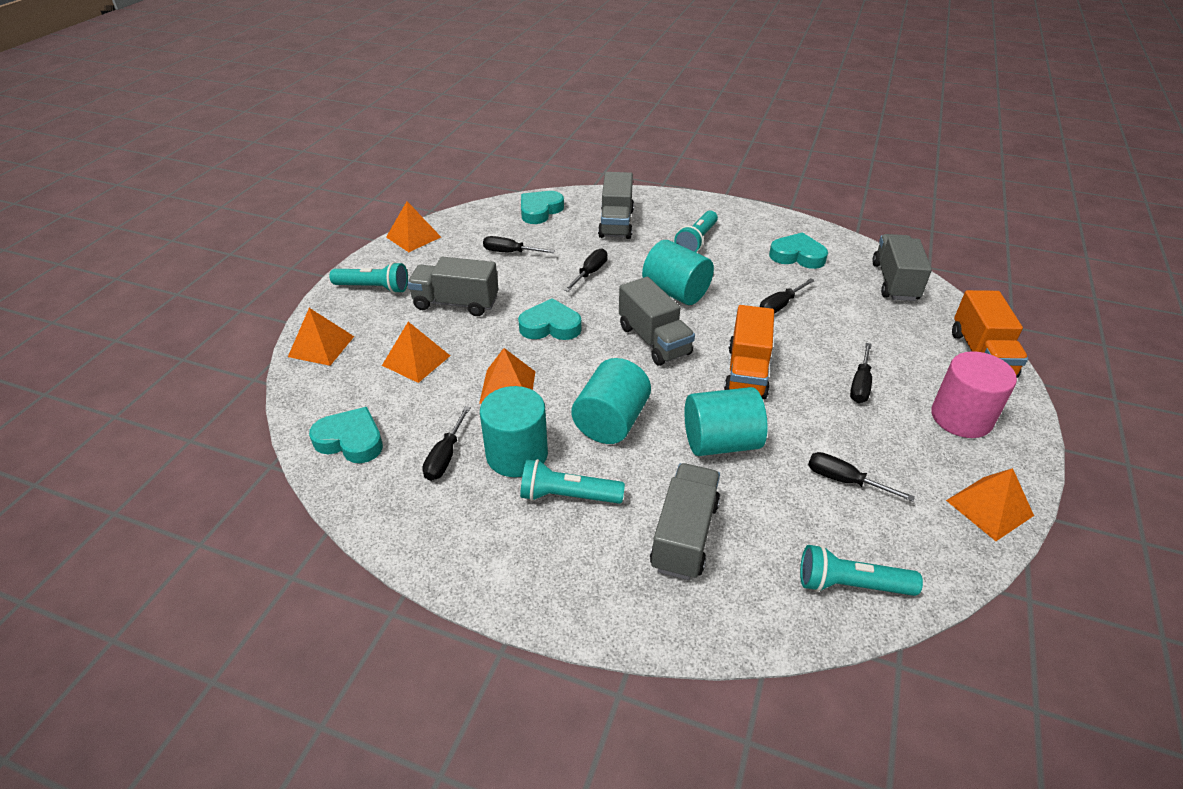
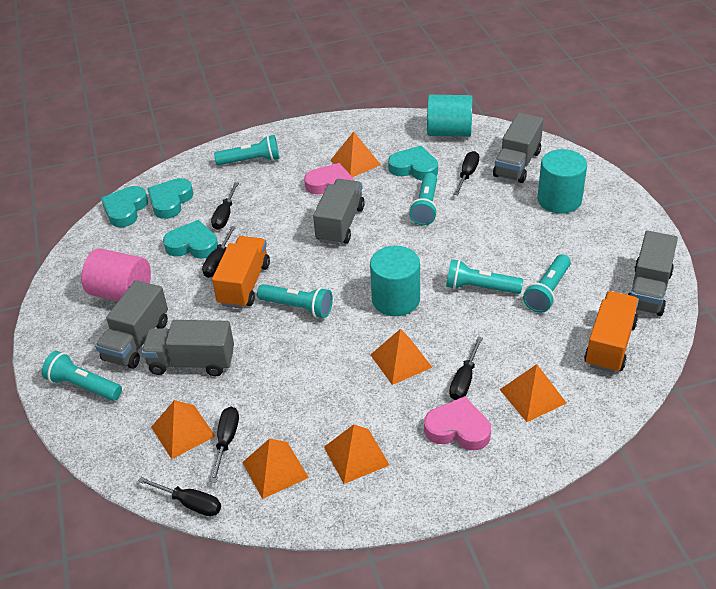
orange pyramid: [288,308,355,366] [382,322,450,383] [386,201,441,252] [479,348,535,404] [946,468,1034,541] = 5 -> [151,400,215,459] [242,439,309,499] [324,424,389,484] [331,132,381,177] [370,329,433,385] [500,364,567,422] = 6
pink heart: none = 0 -> [304,163,354,194] [424,396,491,450] = 2
turquoise cylinder: [480,386,548,477] [571,358,651,444] [642,240,714,305] [684,387,767,456] = 4 -> [370,246,420,316] [427,95,473,137] [538,149,587,214] = 3
turquoise flashlight: [330,262,408,293] [520,459,625,504] [674,210,718,252] [800,545,923,596] = 4 -> [42,351,122,401] [214,135,279,165] [257,284,333,318] [409,173,438,226] [446,259,523,294] [523,254,571,313] = 6

